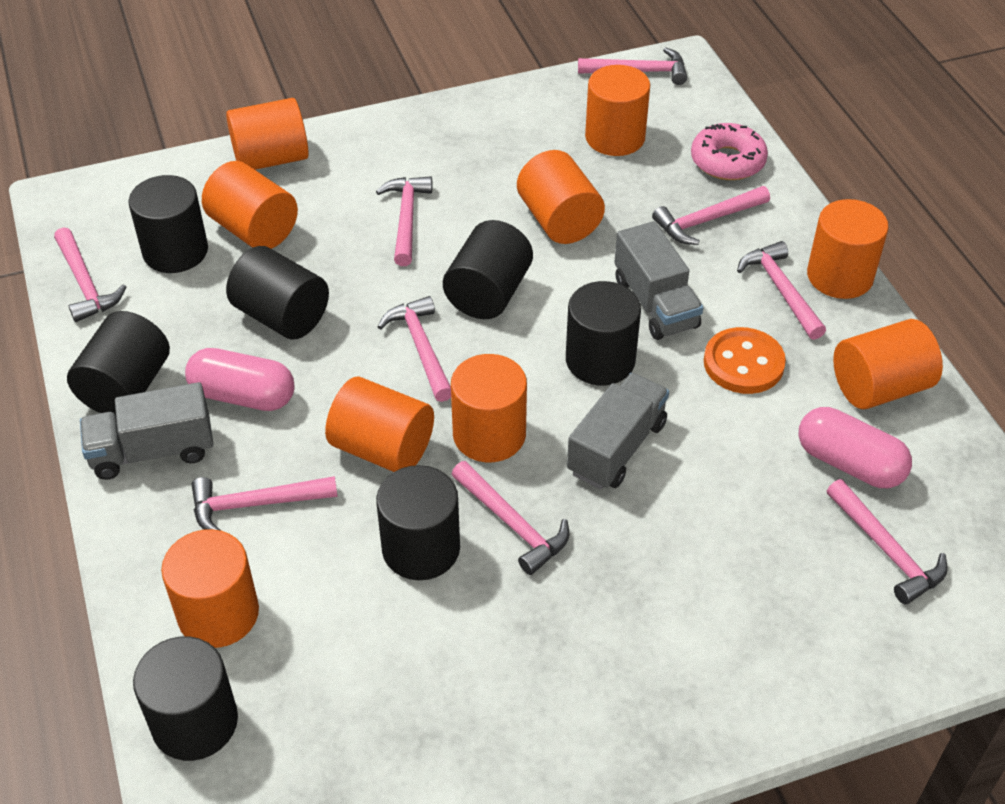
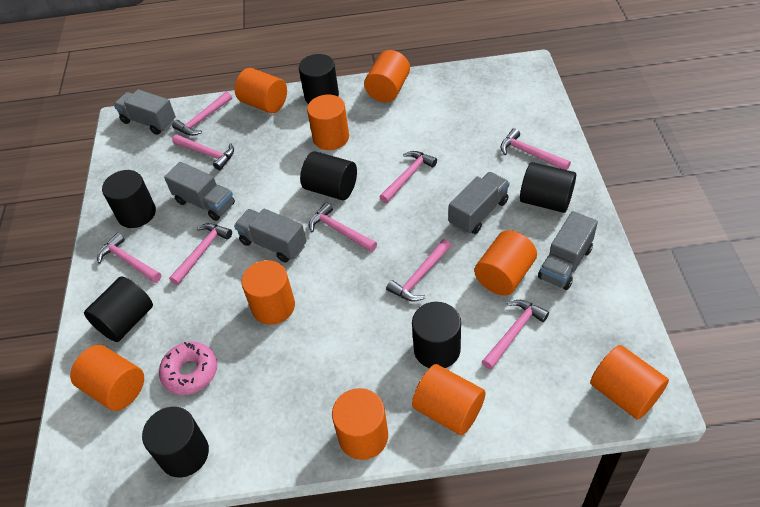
grey truck: [80,382,214,480] [567,373,669,489] [614,221,703,340] = 3 -> [114,89,176,135] [164,162,235,221] [234,209,306,263] [449,172,510,234] [538,211,598,290] = 5
orange button: [704,327,786,394] = 1 -> none = 0
pink capsule: [185,348,295,411] [799,407,912,488] = 2 -> none = 0

